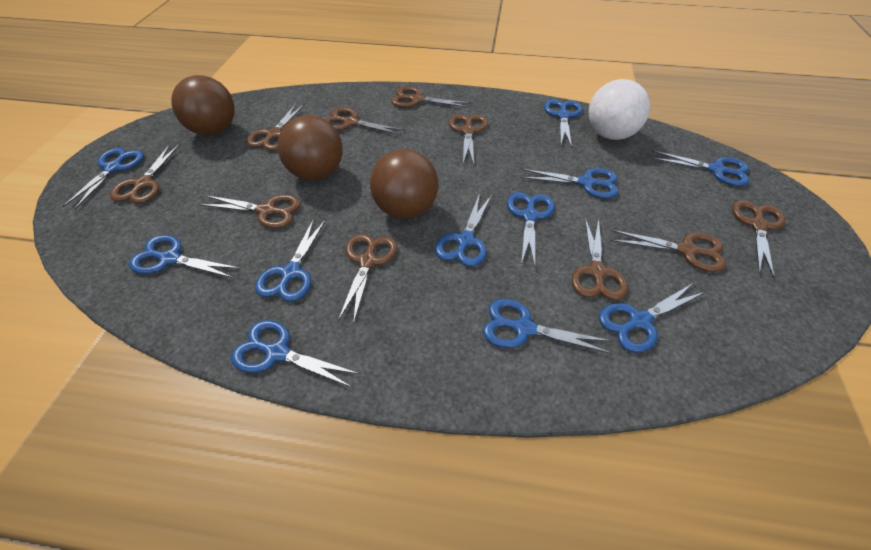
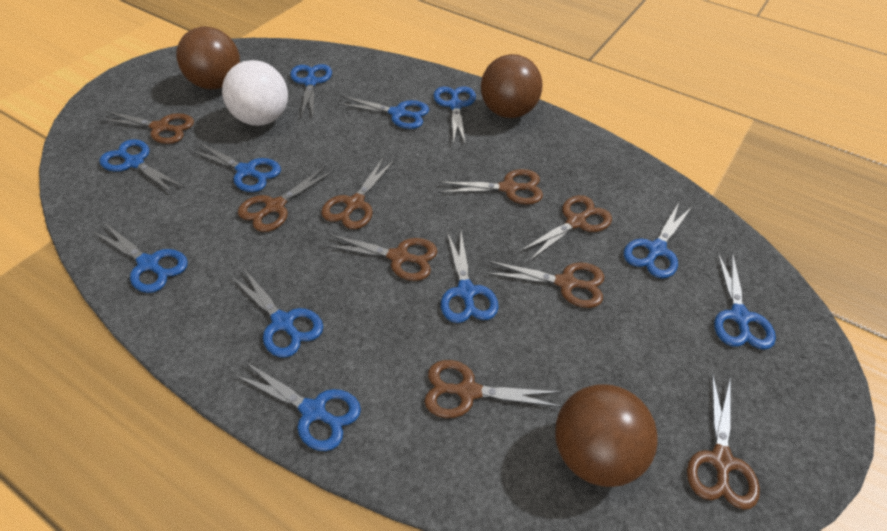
brown scissors: [110,144,180,204] [200,195,301,228] [246,104,305,151] [324,107,405,135] [338,234,397,324] [391,87,471,108] [449,114,488,164] [571,218,628,300] [611,230,726,272] [732,200,785,278] = 10 -> [98,111,194,144] [238,166,335,232] [321,157,395,229] [322,234,437,281] [424,360,562,418] [438,169,543,204] [485,261,604,308] [519,195,612,261] [687,373,760,510] = 9

